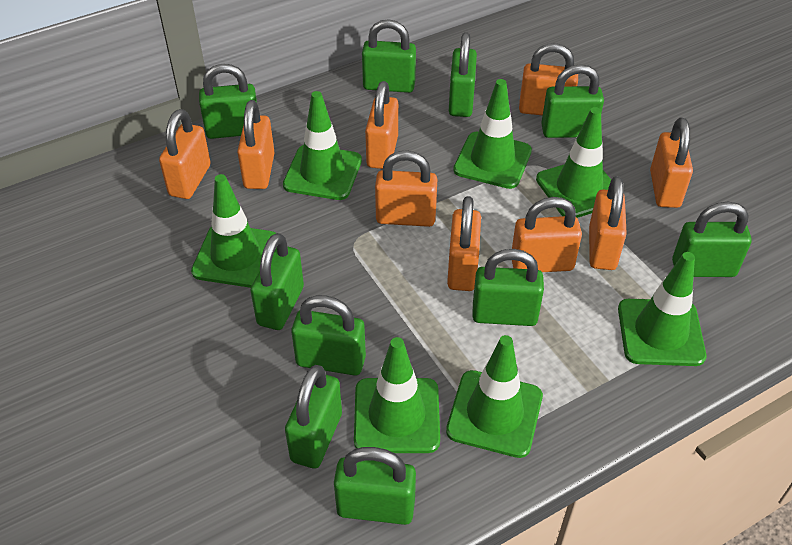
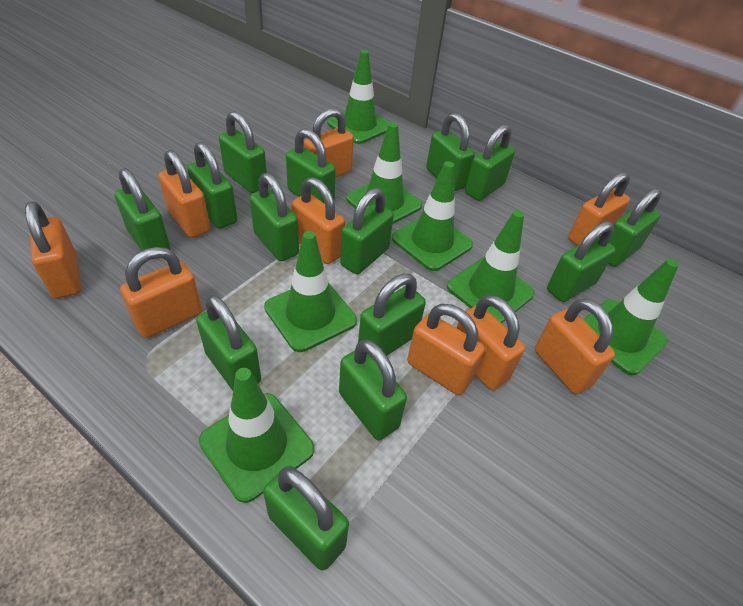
green padlock: [199,64,257,139] [250,233,304,330] [285,365,342,469] [291,295,366,376] [334,447,416,525] [362,19,416,93] [449,32,477,117] [472,249,544,326] [541,64,604,138] [672,202,752,277] = 10 -> [115,168,170,251] [187,142,237,229] [196,295,261,391] [219,111,267,193] [250,173,299,261] [263,466,349,571] [286,128,336,204] [339,339,407,440] [340,188,394,274] [358,274,426,355] [426,113,475,191] [465,124,515,201] [547,221,616,302] [608,188,662,267] = 14

